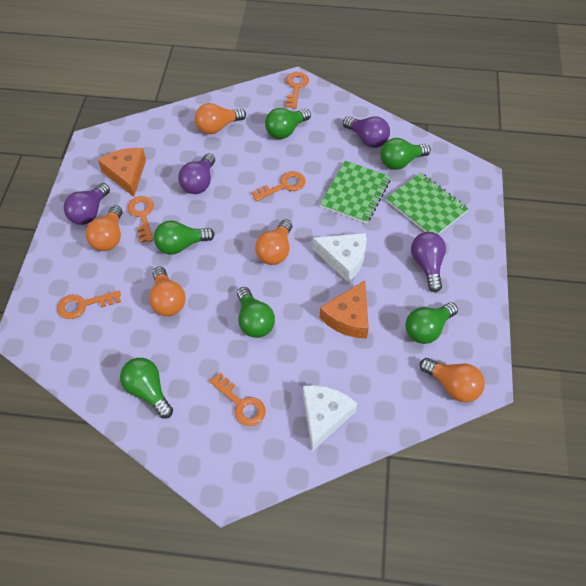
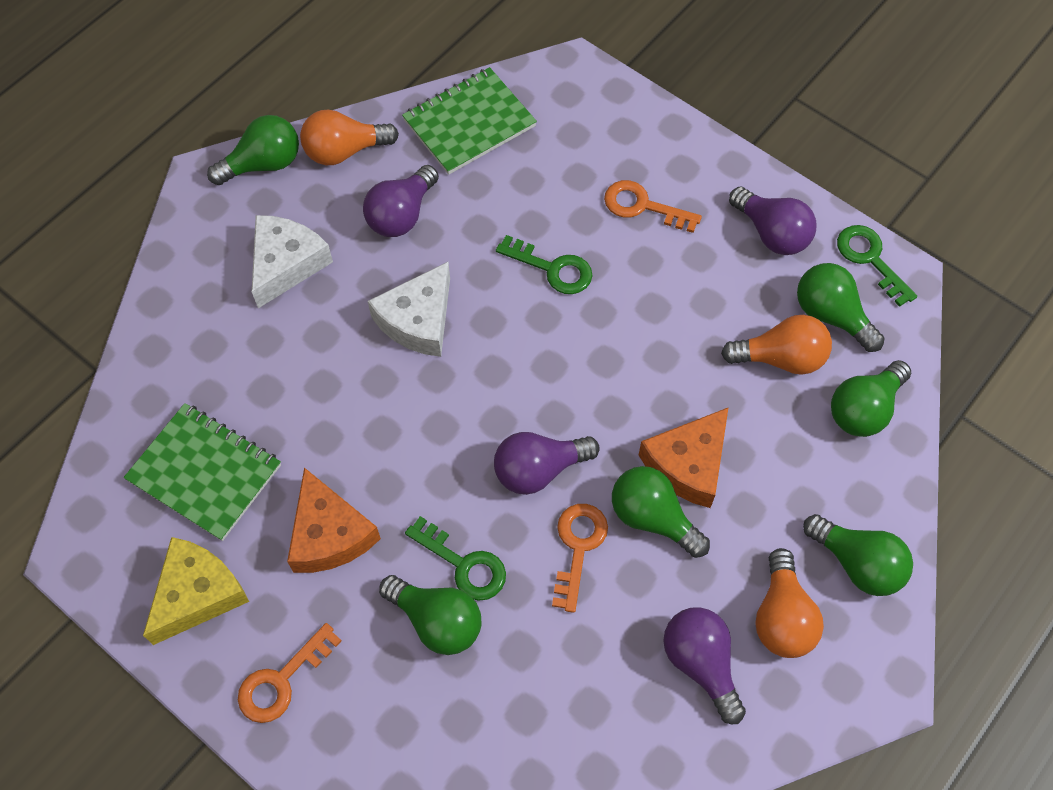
green key: none = 0 -> [405,516,506,601] [496,235,592,294] [837,225,917,307] = 3
orange key: [57,291,121,319] [128,196,154,243] [209,373,266,426] [252,171,305,201] [286,72,309,109] = 5 -> [238,623,341,723] [552,504,608,613] [604,180,702,233] = 3
orange light bulb: [86,205,123,251] [149,267,186,316] [195,103,246,134] [255,219,292,265] [420,358,485,402] = 5 -> [300,110,399,165] [721,315,832,375] [755,548,824,658] = 3
yellow cheese: none = 0 -> [143,537,249,645] = 1

